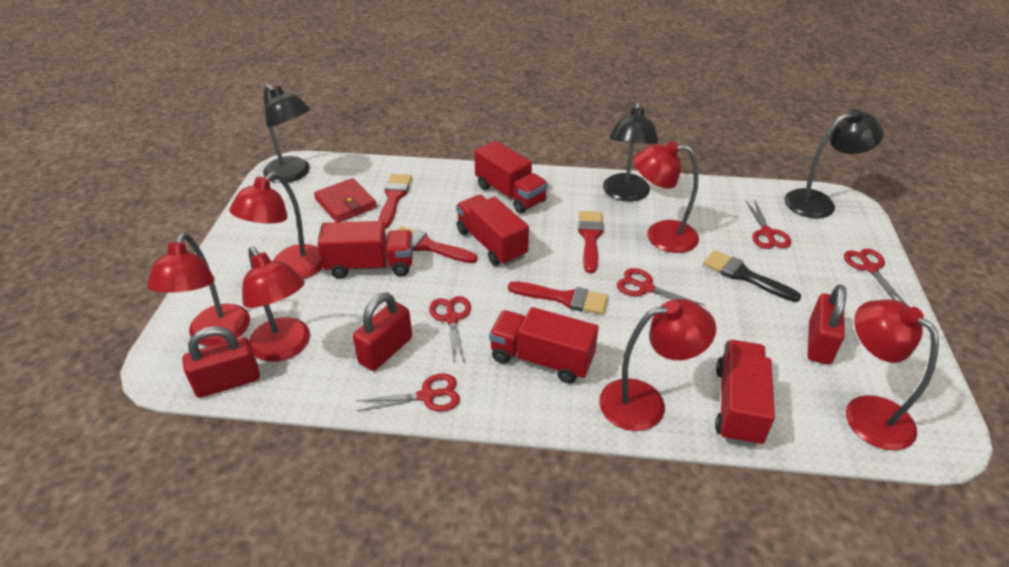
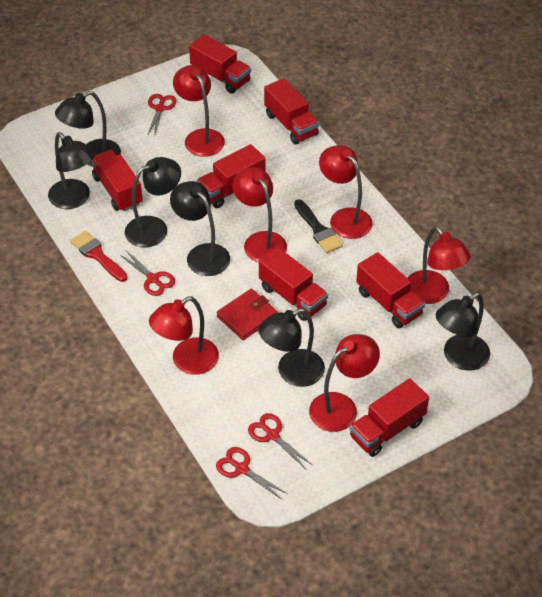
black lamp: [263,84,310,183] [603,101,659,202] [784,109,884,218] = 3 -> [48,132,95,209] [55,91,121,167] [125,157,181,247] [170,181,230,276] [258,308,325,387] [435,292,490,371] = 6
red brush: [378,174,412,229] [398,226,477,263] [508,281,608,315] [578,211,603,273] = 4 -> [70,231,127,282] = 1
red padlock: [182,326,260,398] [353,293,412,371] [808,284,847,365] = 3 -> none = 0
red scissors: [356,373,460,412] [429,296,471,363] [617,268,706,306] [746,199,791,249] [844,249,906,304] = 5 -> [120,251,175,296] [147,94,176,137] [216,447,287,499] [248,413,312,469] = 4
red truck: [317,221,413,279] [456,195,529,266] [474,141,548,214] [489,307,599,383] [715,340,775,446] = 5 -> [91,150,143,212] [189,34,251,94] [197,144,266,208] [259,247,328,321] [264,78,319,144] [350,378,429,457] [356,252,425,328] = 7

